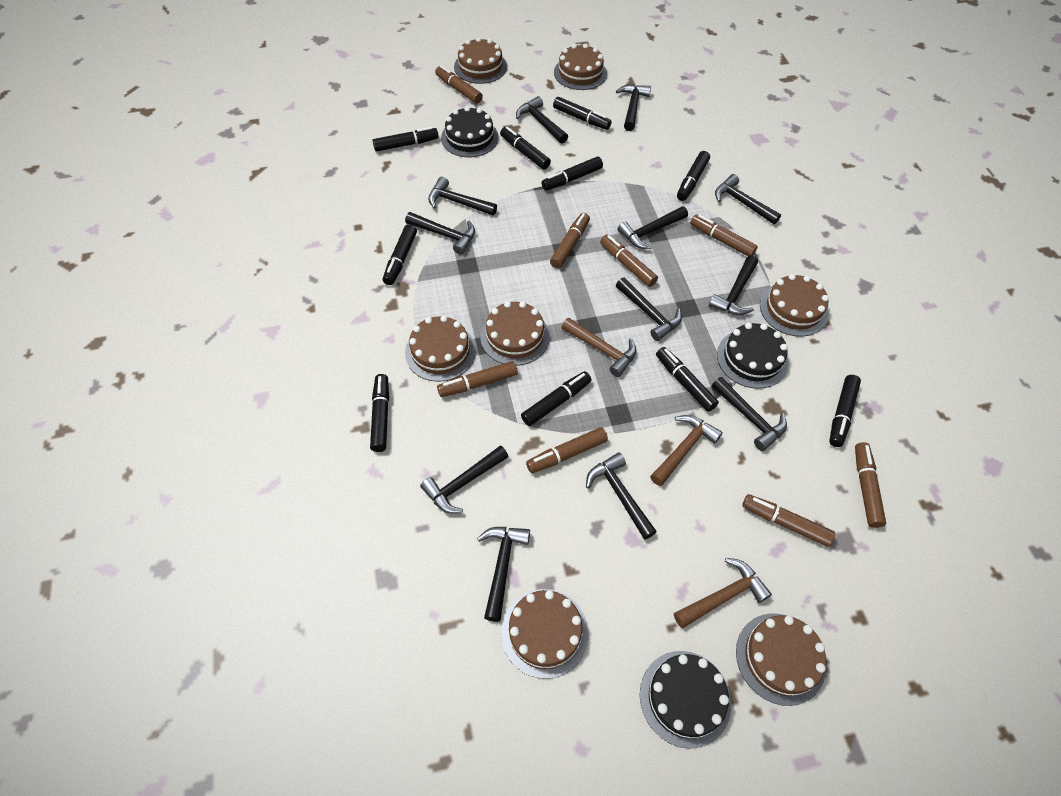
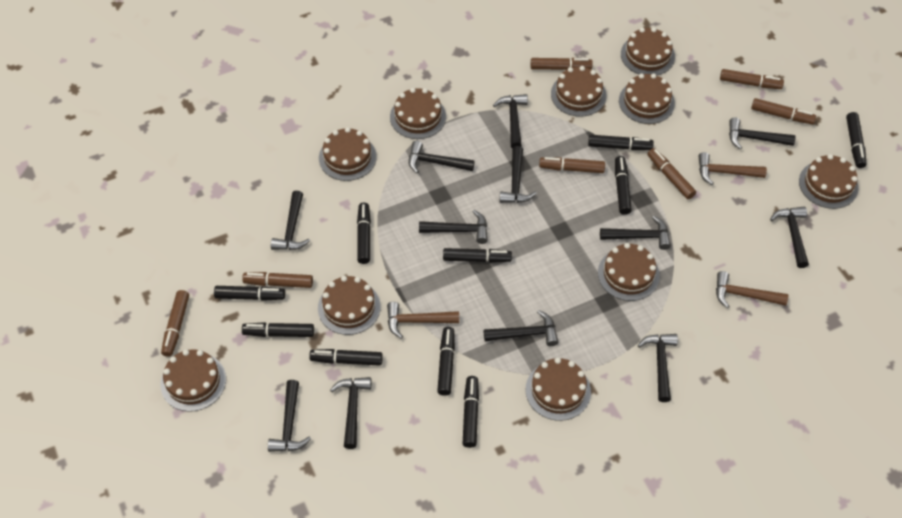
black cake: [441,106,498,157] [640,651,731,749] [717,323,788,389] = 3 -> none = 0
brown cake: [405,315,476,382] [454,37,507,84] [480,301,550,366] [501,589,588,679] [554,44,607,90] [736,613,826,706] [760,274,829,337] = 7 -> [160,349,226,412] [318,276,381,335] [319,127,377,181] [390,88,446,139] [526,357,591,421] [551,66,606,117] [598,243,660,301] [619,73,675,124] [621,27,675,75] [799,154,858,209] = 10
brown marker: [435,65,483,104] [437,361,518,397] [526,427,608,473] [550,213,590,268] [600,235,658,287] [690,214,758,256] [742,494,835,547] [855,442,886,528] = 8 -> [161,290,189,357] [242,272,313,288] [531,58,593,70] [539,157,605,173] [647,148,696,199] [720,69,784,89] [751,98,816,124] = 7

